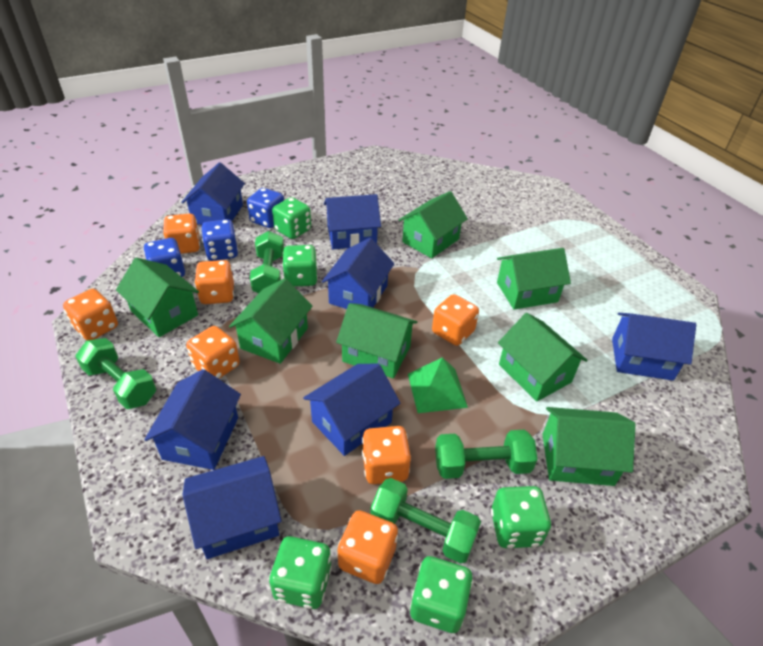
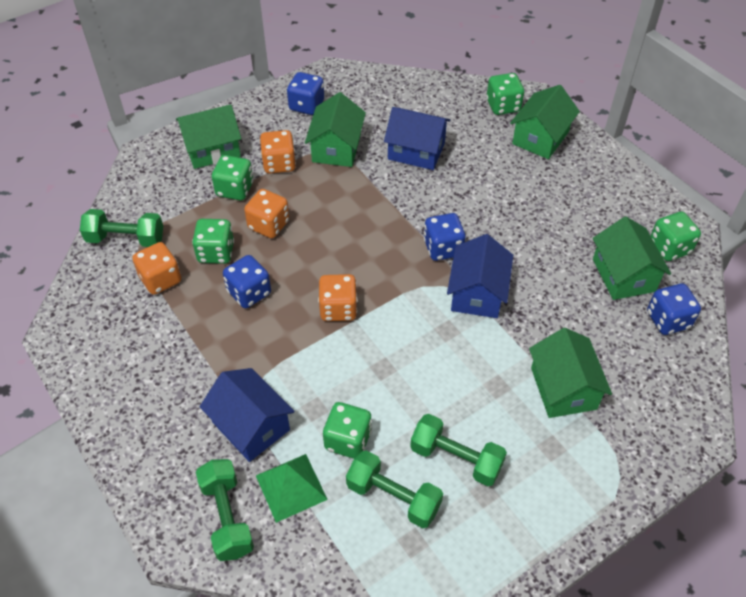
blue dice: [144,238,185,277] [202,219,238,261] [247,188,284,228] = 3 -> [223,255,271,308] [287,72,324,115] [424,213,465,261] [647,284,701,335] = 4
blue house: [144,369,241,470] [181,162,245,225] [182,456,282,559] [303,363,400,456] [322,238,394,309] [324,194,381,249] [612,313,696,381] = 7 -> [200,368,295,462] [384,107,451,170] [447,234,513,318] = 3
green house: [116,258,199,337] [229,278,313,364] [336,303,417,379] [399,191,468,258] [497,248,571,310] [498,313,588,402] [542,407,636,486] = 7 -> [176,104,241,169] [305,92,366,167] [510,85,580,159] [529,328,612,418] [593,216,671,300] = 5
orange dice: [63,289,118,340] [163,213,200,254] [186,326,240,379] [194,260,234,304] [338,510,398,584] [362,426,411,484] [432,294,479,346] = 7 -> [133,242,181,295] [244,189,289,238] [260,130,296,174] [318,274,357,321] = 4

